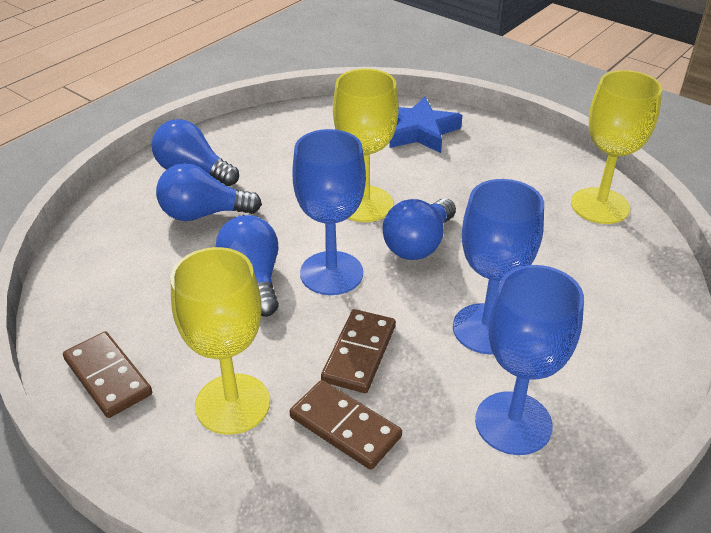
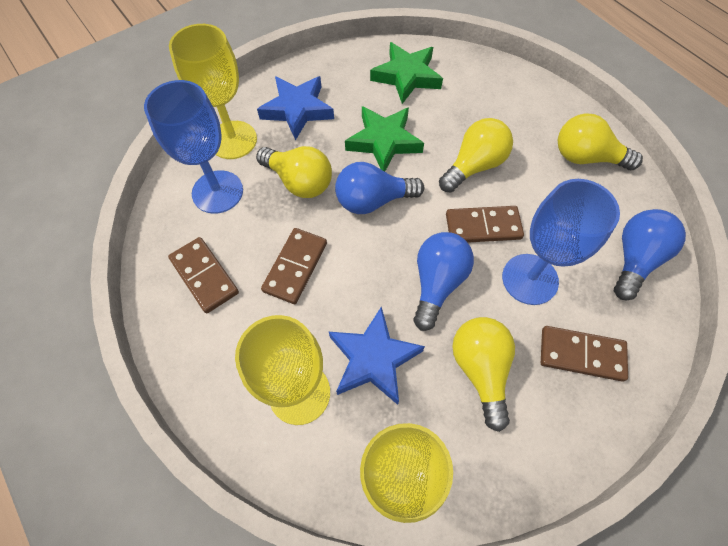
blue goblet: [292,129,366,295] [453,179,544,354] [475,265,584,455] = 3 -> [144,80,243,214] [502,179,620,305] = 2
blue light bulb: [152,119,239,186] [156,163,262,221] [216,215,279,317] [383,198,456,260] = 4 -> [335,162,424,214] [413,232,474,331] [614,209,686,300] = 3
blue star: [389,97,463,153] = 1 -> [257,76,334,141] [329,306,425,405] = 2
brown domino: [63,331,152,418] [290,380,402,470] [321,309,396,393] = 3 -> [168,237,239,313] [261,228,327,304] [446,206,524,243] [541,326,628,382] = 4
green star: none = 0 -> [345,106,424,172] [370,42,443,104] = 2
yellow light bulb: none = 0 -> [256,146,332,198] [439,118,513,192] [452,317,515,432] [558,113,643,170] = 4

